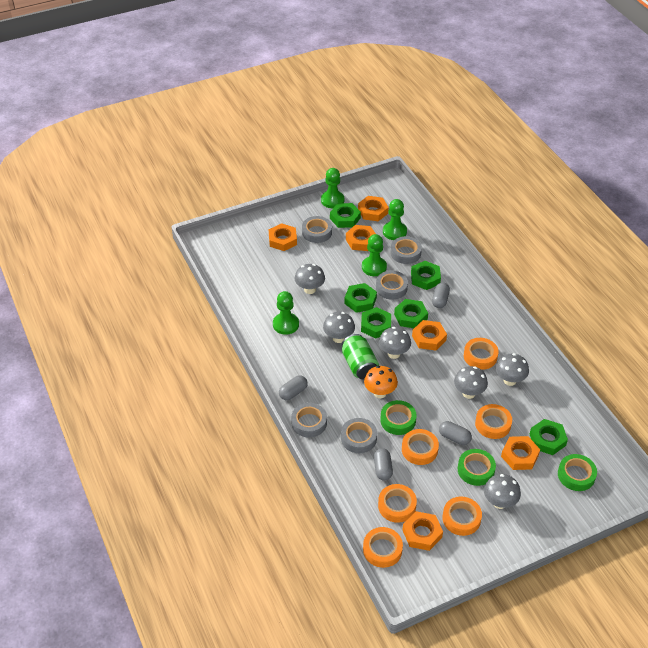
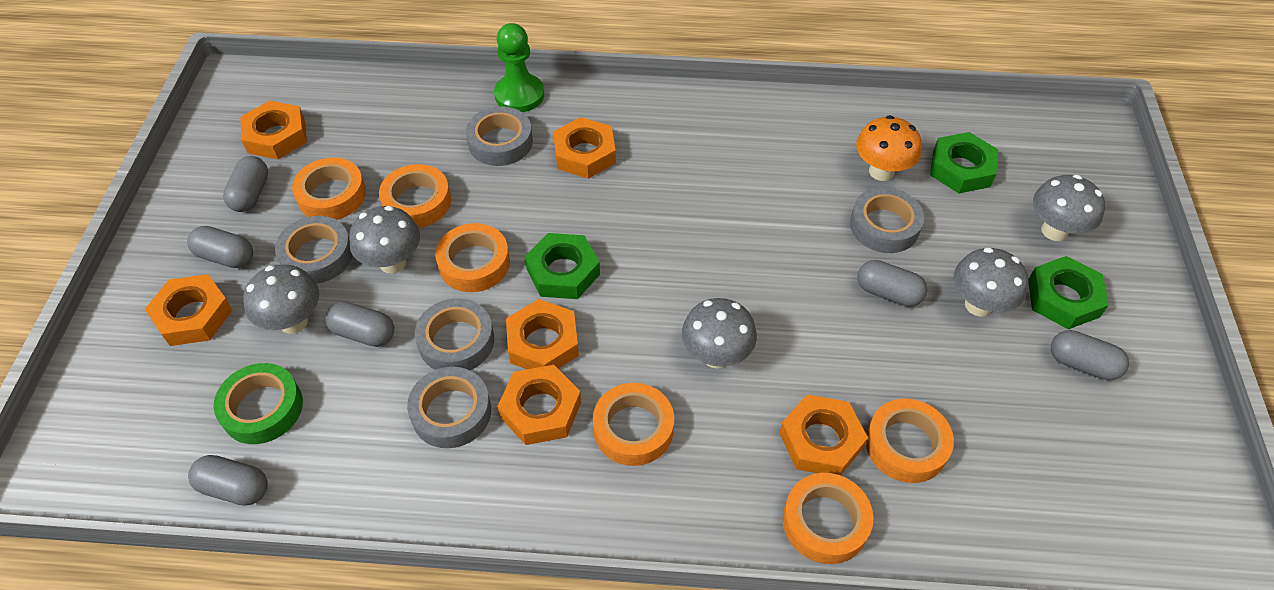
green can: [342,334,379,379] = 1 -> none = 0
green nut: [330,203,361,228] [344,283,377,313] [361,307,391,339] [394,299,428,328] [411,261,441,290] [530,419,568,455] = 6 -> [525,233,600,299] [930,132,998,193] [1028,256,1109,329] = 3
green pawn: [273,291,299,335] [321,168,344,208] [362,234,387,276] [383,199,407,240] = 4 -> [494,23,544,112] = 1
green tape: [380,400,417,435] [458,449,496,486] [558,454,597,491] = 3 -> [214,363,303,444] = 1
grey capsule: [279,375,308,400] [374,448,393,481] [432,283,450,308] [439,421,472,445] = 4 -> [187,226,253,268] [188,455,268,506] [223,156,268,212] [325,301,394,347] [857,260,927,307] [1051,330,1129,380] = 6
grey mushroom: [295,264,325,294] [323,312,355,343] [379,327,411,359] [454,366,488,399] [484,474,521,509] [496,353,529,386] = 6 -> [243,264,319,334] [349,206,420,274] [682,298,757,369] [953,247,1028,317] [1033,175,1105,241] = 5

